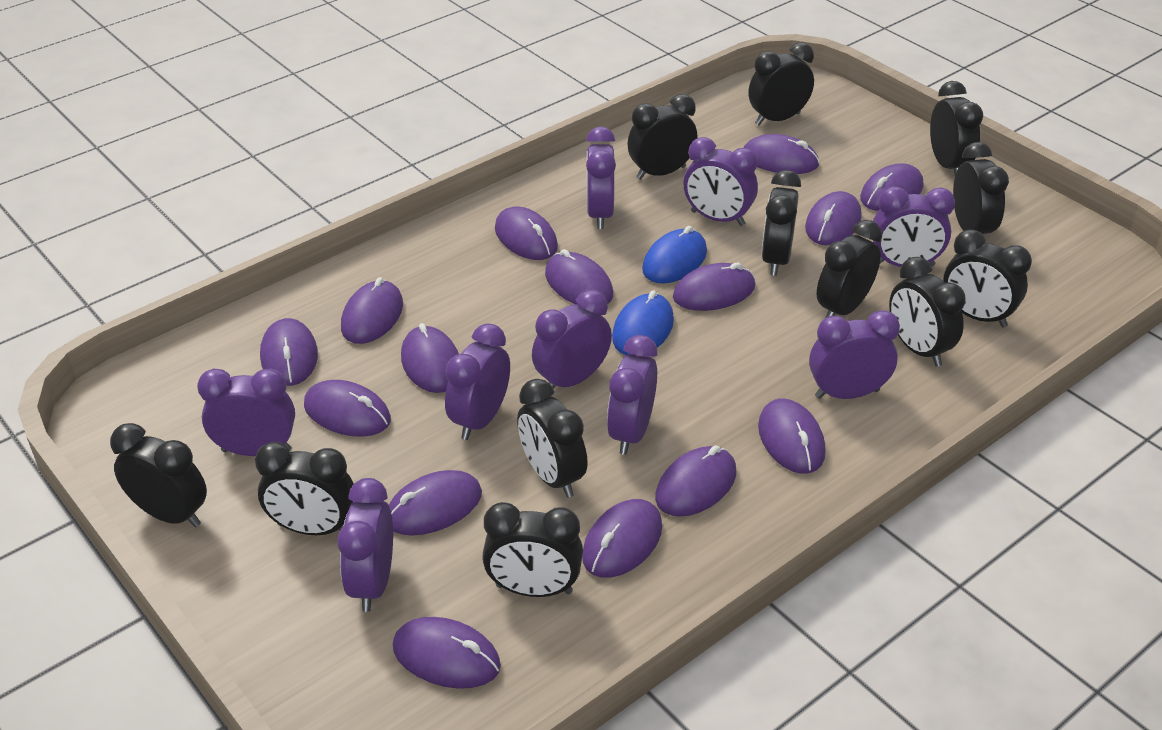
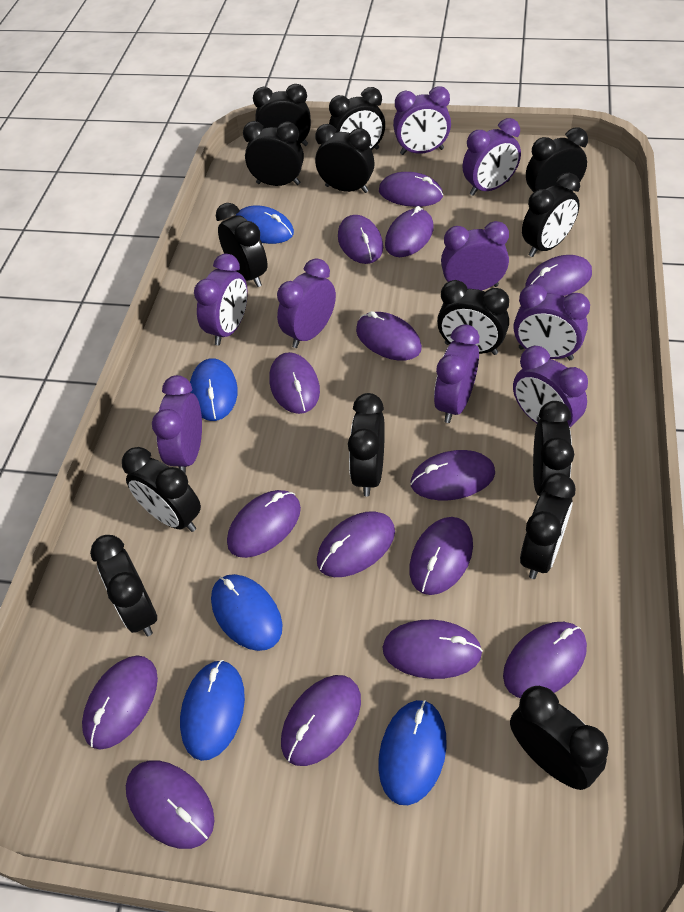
black clock: [110,423,207,527] [255,442,354,535] [482,502,583,597] [517,379,588,498] [628,94,697,180] [748,42,814,125] [761,170,801,276] [817,220,882,317] [889,257,966,367] [930,81,983,175] [943,230,1032,327] [953,142,1009,236] = 12 -> [90,535,157,636] [122,447,201,532] [216,203,267,287] [243,121,304,186] [253,84,311,146] [315,124,375,193] [329,87,385,150] [348,393,385,496] [437,280,509,355] [510,686,609,790] [520,473,575,579] [522,172,580,257] [526,127,588,192] [533,401,574,496] = 14
blue mouse: [612,290,674,355] [642,226,707,283] = 2 -> [180,660,245,761] [190,358,238,421] [211,574,282,651] [236,205,294,244] [378,700,447,805] = 5

